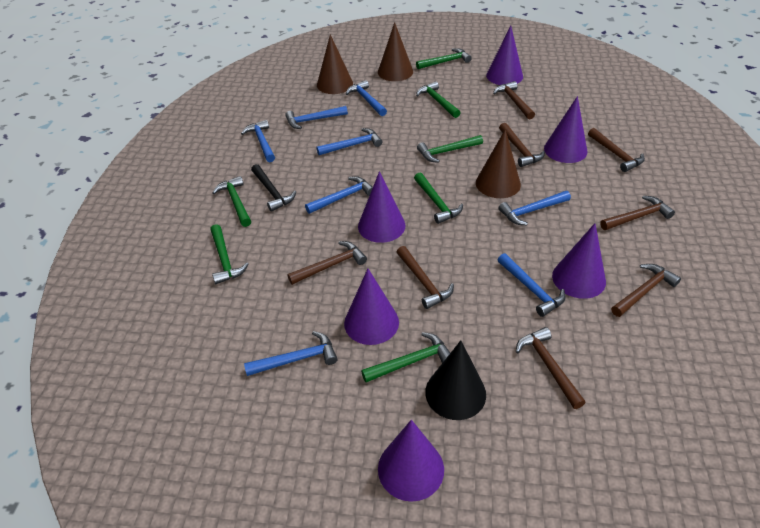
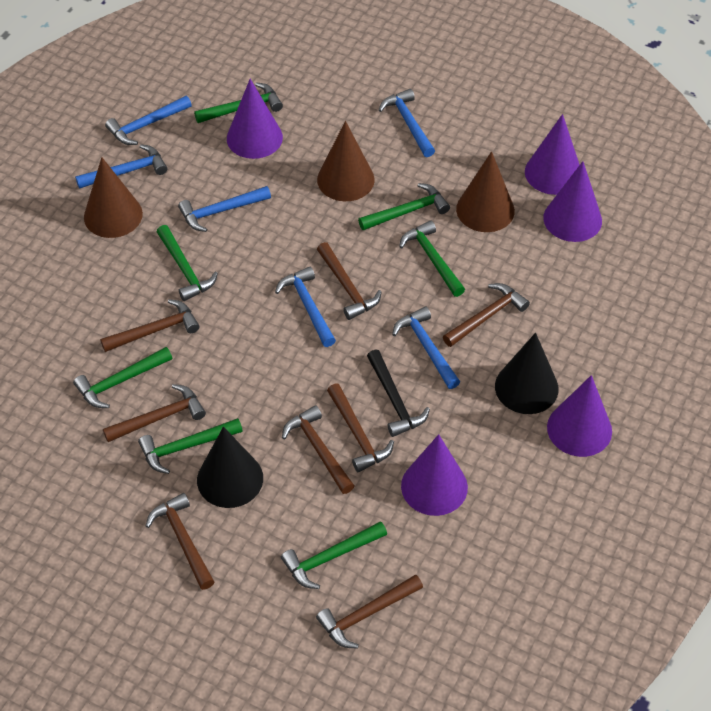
black cone: [425,340,486,420] = 1 -> [197,427,263,508] [495,333,559,414] = 2
blue hammer: [241,120,275,162] [244,331,337,376] [285,106,348,129] [305,176,373,214] [316,128,382,155] [346,80,387,116] [498,191,571,225] [498,253,566,317] = 8 -> [75,144,167,189] [105,96,192,145] [178,186,271,232] [275,266,336,347] [379,89,435,157] [392,306,460,389] = 6
purple cone: [344,269,399,345] [358,171,405,243] [378,420,444,502] [486,26,523,85] [544,96,587,163] [552,223,606,299] = 6 -> [227,79,283,159] [401,434,468,516] [525,114,579,195] [543,161,602,242] [547,375,612,457] = 5

